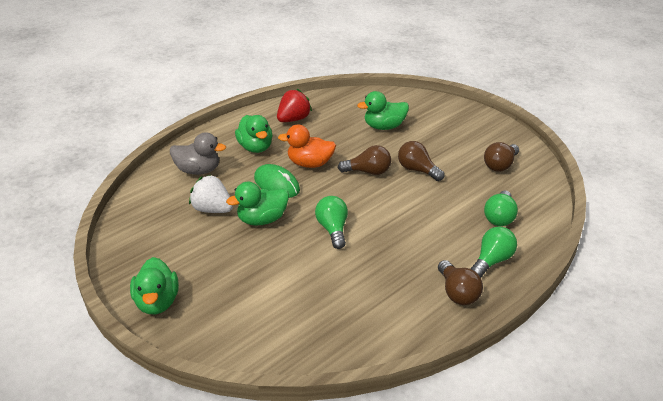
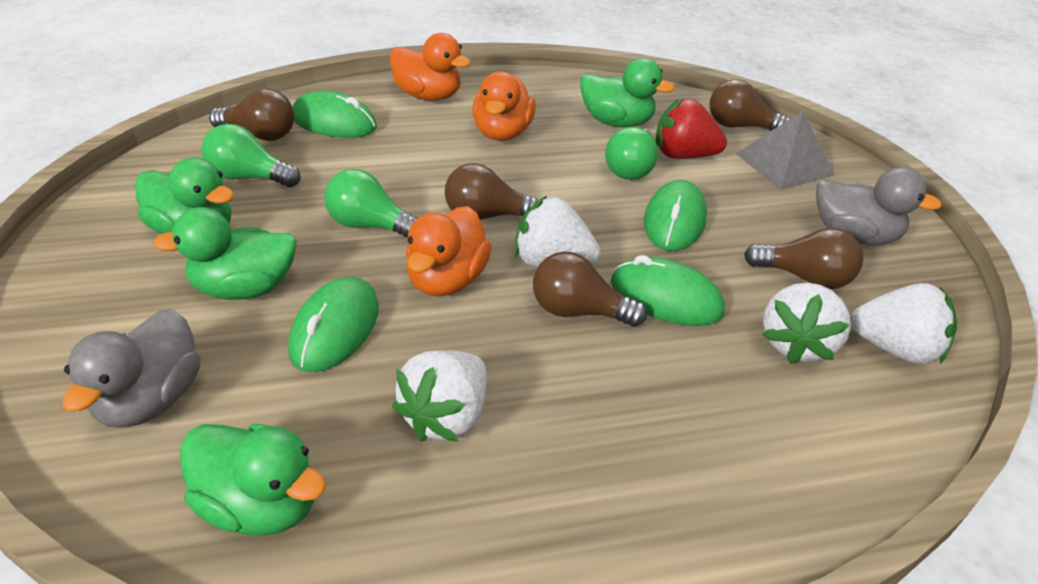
brown light bulb: [338,145,391,175] [398,141,444,181] [438,260,483,305] [484,142,519,172] = 4 -> [209,88,294,141] [444,163,539,220] [533,252,647,327] [709,79,790,131] [744,228,863,289] = 5
green mouse: [254,164,300,198] = 1 -> [288,277,379,372] [292,90,377,138] [611,255,725,326] [644,180,707,251] = 4
grey duck: [170,133,226,175] = 1 -> [62,309,200,428] [816,167,942,245] = 2
grey pyramid: none = 0 -> [736,111,835,190] = 1
orange duck: [278,125,336,168] = 1 -> [390,33,471,101] [406,206,492,296] [472,71,536,141] = 3
white strawberry: [189,175,233,213] = 1 -> [392,350,487,442] [515,195,601,268] [762,283,851,364] [850,283,957,364] = 4

